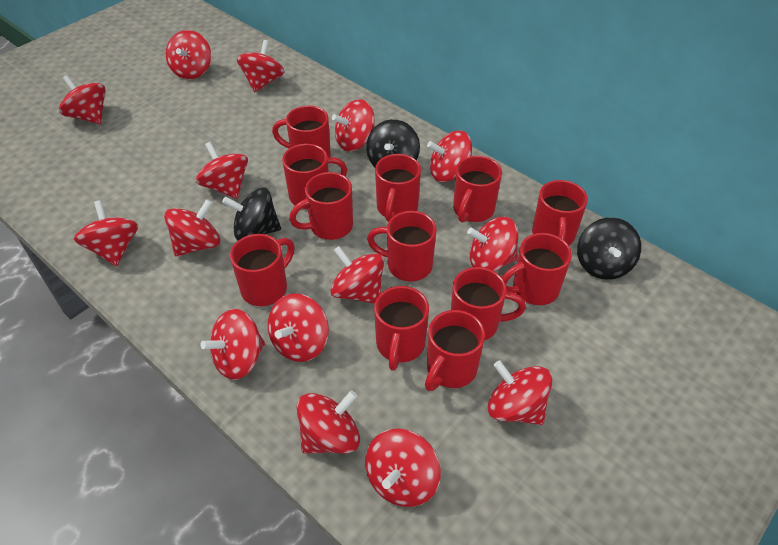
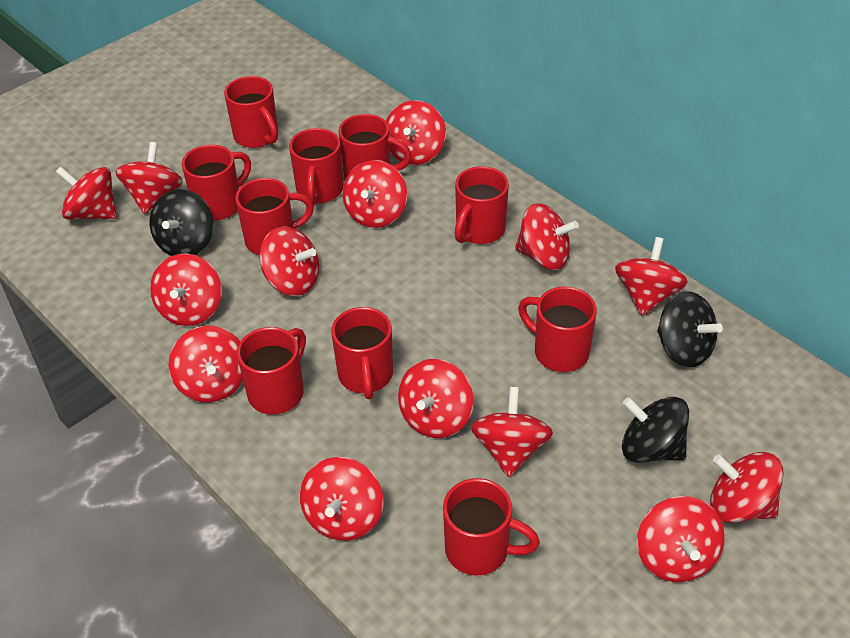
red mug: [230,234,295,306] [272,106,331,157] [282,144,347,209] [289,172,353,240] [367,211,437,282] [374,286,429,371] [375,154,421,222] [425,310,485,391] [451,267,526,341] [453,156,502,223] [502,233,572,305] [532,180,588,245] = 12 -> [182,145,251,220] [224,76,278,148] [235,178,314,255] [237,327,306,414] [289,128,343,205] [331,307,393,399] [339,114,412,179] [443,478,540,575] [454,166,509,244] [518,287,597,372] = 10
red spinning top: [59,75,106,124] [74,200,138,266] [164,199,220,257] [166,30,211,79] [196,142,248,199] [201,309,265,380] [237,40,284,92] [268,293,329,362] [297,390,360,454] [331,246,384,304] [332,99,375,151] [365,428,441,507] [427,130,472,182] [467,217,518,271] [488,360,553,425] = 15 -> [56,167,117,219] [115,142,183,214] [150,253,222,326] [169,326,243,403] [259,226,319,296] [300,457,383,541] [343,160,407,228] [386,100,446,165] [398,359,474,438] [471,387,553,477] [515,203,579,270] [615,237,688,316] [637,496,725,582] [710,452,784,523] = 14

